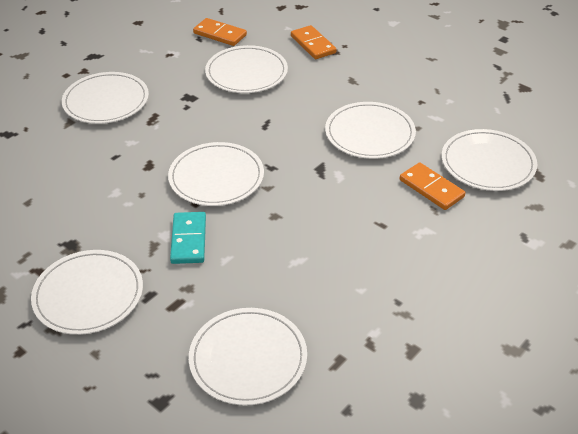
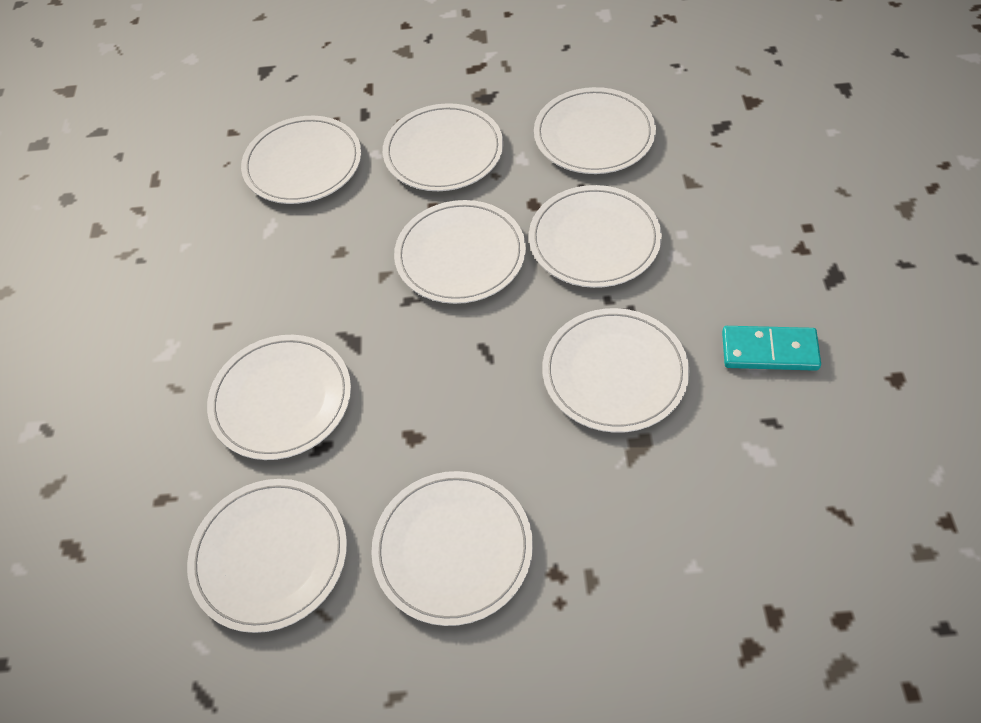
orange domino: [193,18,247,46] [291,25,336,59] [400,162,465,210] = 3 -> none = 0
white plate: [31,250,143,335] [62,72,149,124] [168,142,264,206] [189,308,307,406] [205,45,288,93] [325,102,416,159] [442,129,537,191] = 7 -> [187,479,347,633] [207,335,351,460] [241,116,361,204] [371,471,533,626] [383,103,503,191] [394,200,526,304] [529,185,662,288] [534,87,656,174] [542,308,689,433] = 9

